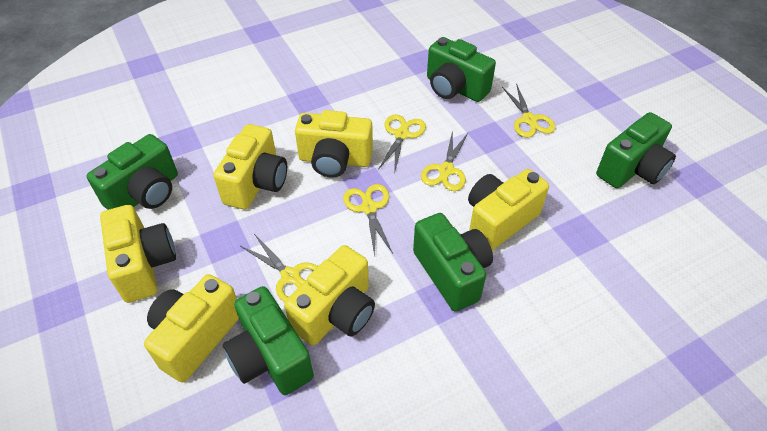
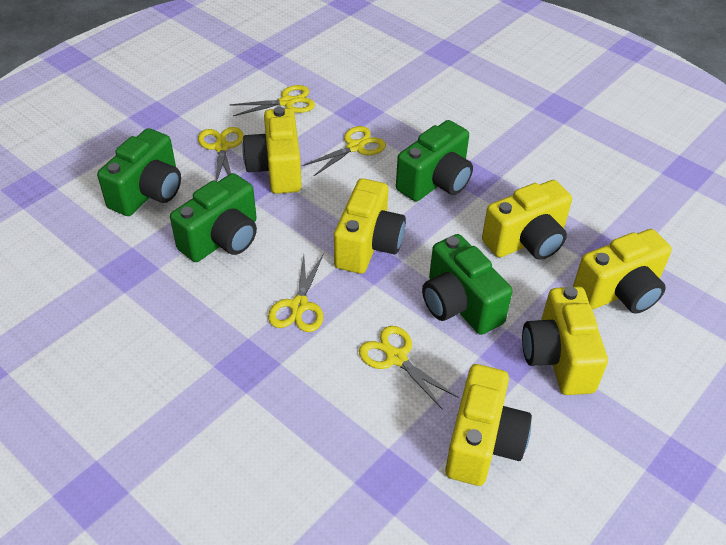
green camera: [87,134,178,210] [223,286,314,395] [413,213,493,312] [427,37,496,102] [596,112,676,188] = 5 -> [97,128,181,216] [170,173,257,262] [396,120,473,201] [422,234,513,335] = 4

